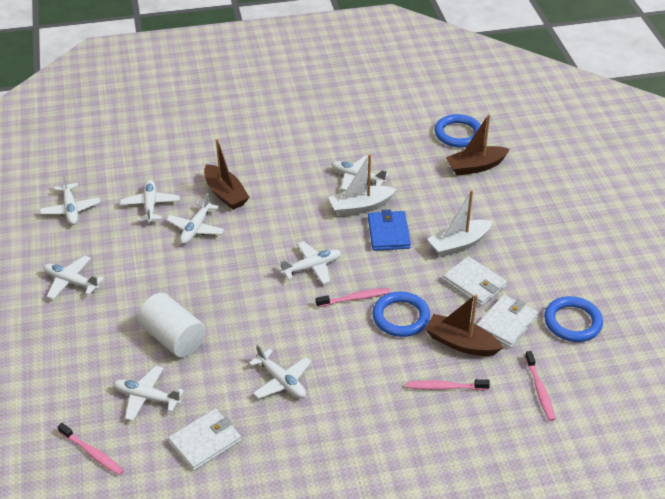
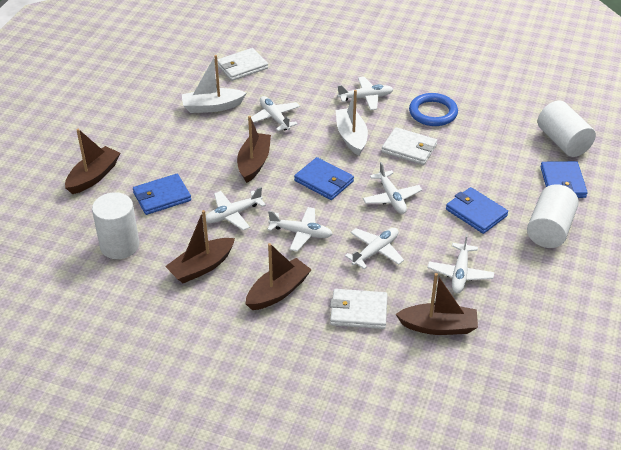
blue ring: [372,291,430,337] [435,114,481,148] [544,296,603,342] = 3 -> [409,93,458,126] = 1
blue wallet: [368,210,411,251] = 1 -> [133,174,191,215] [294,157,354,200] [446,187,508,234] [540,161,588,198] = 4
brown boat: [204,139,250,210] [425,294,503,356] [446,114,510,176] = 3 -> [65,129,120,194] [165,210,235,283] [237,116,271,183] [245,243,312,310] [396,273,478,335] = 5
pink toothbrush: [57,423,124,475] [316,288,391,307] [406,379,490,390] [525,351,555,421] = 4 -> none = 0
white cylinder: [137,293,206,357] = 1 -> [92,192,139,259] [527,184,579,248] [538,100,596,157] = 3
white plane: [40,174,100,225] [43,256,104,299] [113,366,184,421] [120,180,180,223] [166,193,224,244] [249,344,311,399] [278,241,341,284] [331,155,389,191] = 8 -> [206,187,266,230] [251,96,300,131] [267,207,332,251] [337,77,393,110] [345,228,404,269] [363,162,422,214] [428,233,494,293] = 7

